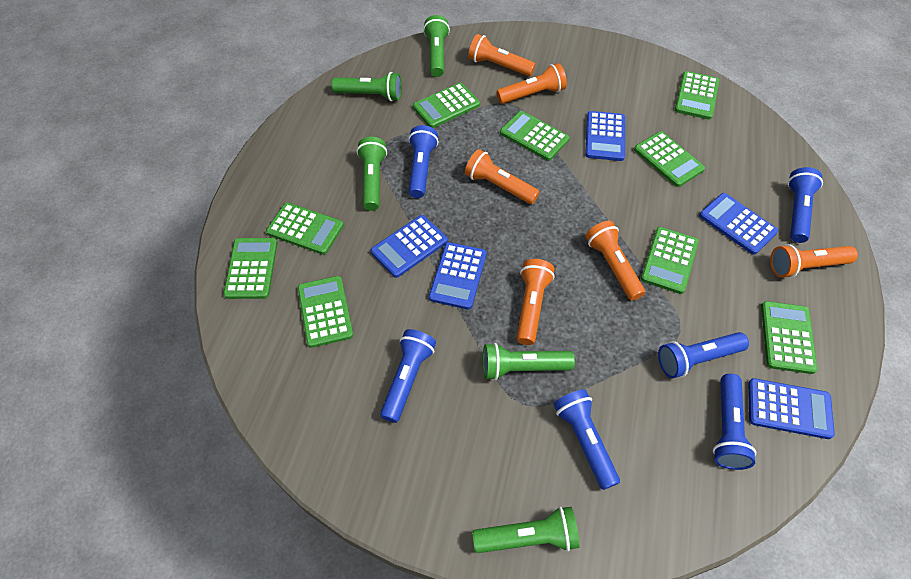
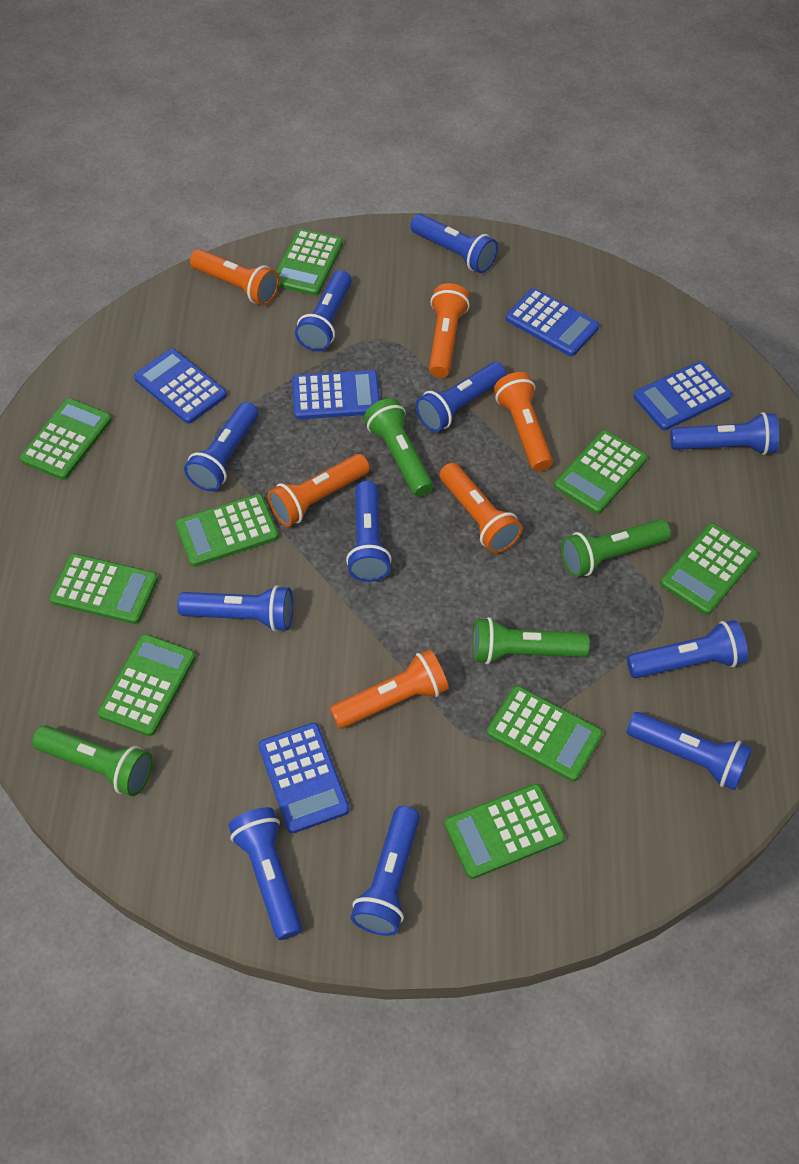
blue flashlight: [380,329,436,423] [408,125,439,198] [553,389,620,490] [658,332,749,378] [713,374,756,470] [788,167,823,243] = 6 -> [177,585,293,632] [184,402,258,491] [228,807,302,940] [295,270,352,352] [346,481,392,582] [351,806,420,936] [410,214,498,273] [416,362,506,432] [627,620,748,678] [627,712,752,791] [670,412,779,455] = 11
green flashlight: [331,72,402,101] [357,137,387,211] [423,15,450,77] [472,506,579,553] [483,343,575,380] = 5 -> [32,725,153,796] [364,398,433,497] [473,617,590,664] [561,519,671,577] = 4

